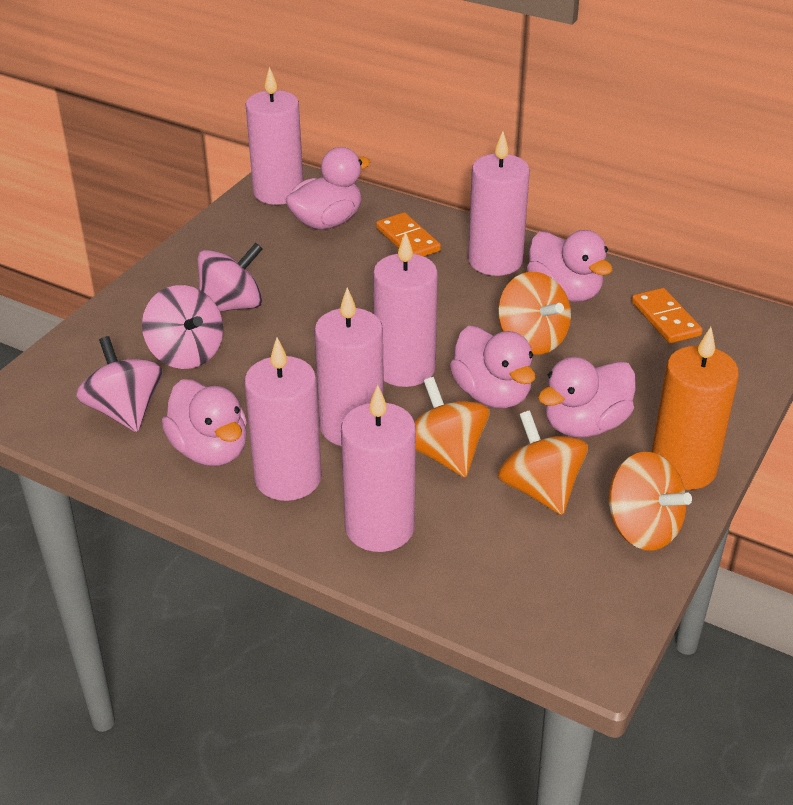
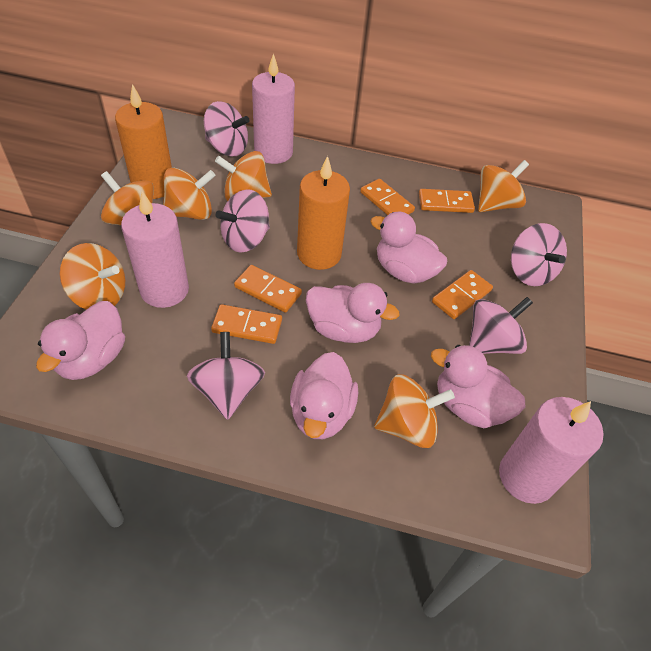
orange candle: [652,327,739,490] = 1 -> [115,84,172,199] [297,156,350,270] = 2
orange domino: [376,212,441,256] [632,288,703,343] = 2 -> [211,304,282,344] [234,265,302,313] [360,179,415,215] [419,189,475,213] [432,270,493,319] = 5
orange spinning top: [414,377,490,477] [498,272,571,355] [498,410,588,515] [608,451,692,551] = 4 -> [60,243,125,310] [101,171,154,225] [163,168,215,220] [215,151,272,201] [374,374,455,448] [478,160,529,212] = 6
pink candle: [244,338,322,501] [245,67,303,205] [314,287,384,446] [341,385,416,552] [373,231,438,387] [468,131,530,276] = 6 -> [121,191,189,308] [252,53,295,164] [499,397,604,504] = 3
pink spinning top: [76,336,162,432] [142,285,223,369] [198,243,262,312] = 3 -> [187,332,265,420] [204,101,250,156] [216,189,270,253] [469,297,533,354] [511,223,567,286] = 5

